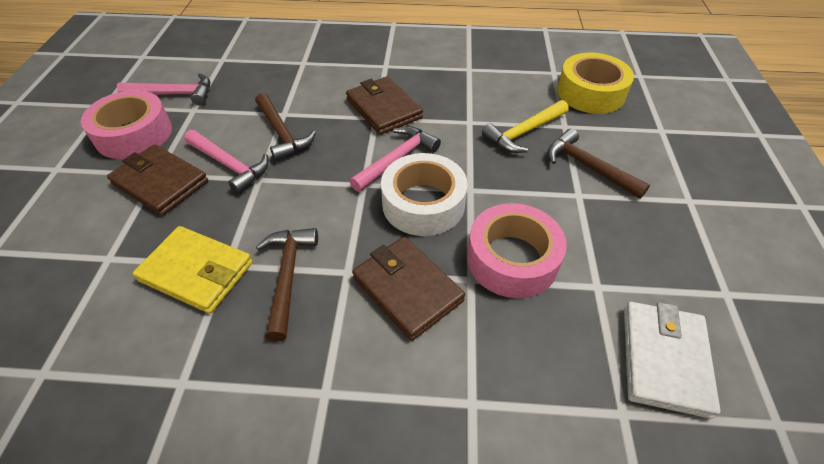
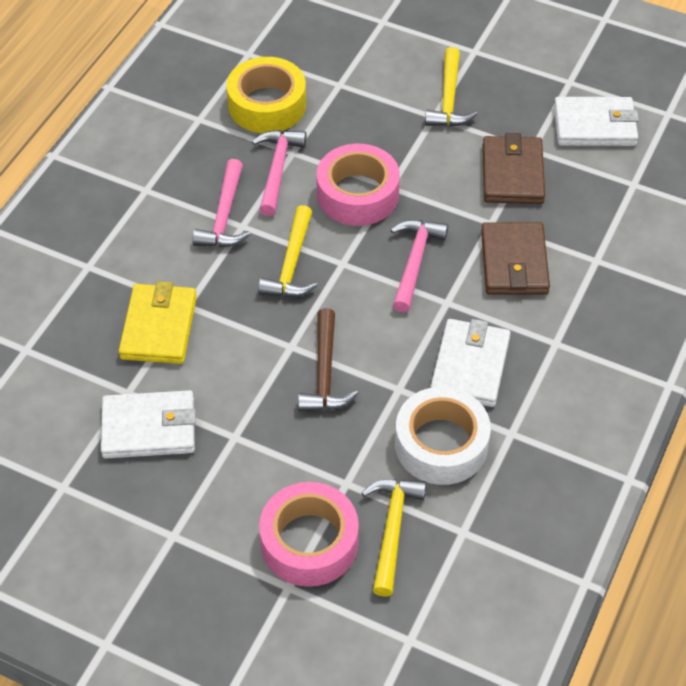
brown hammer: [255,93,316,161] [256,228,318,341] [547,128,650,199] = 3 -> [298,308,359,412] = 1
brown wallet: [107,144,208,216] [346,76,423,135] [352,237,465,341] = 3 -> [481,222,550,295] [483,133,545,204] = 2
white wallet: [624,302,721,419] = 1 -> [101,390,196,459] [430,319,511,407] [554,97,639,146] = 3
yellow hammer: [482,100,569,153] = 1 -> [258,205,318,297] [361,479,426,597] [425,47,478,126] = 3

